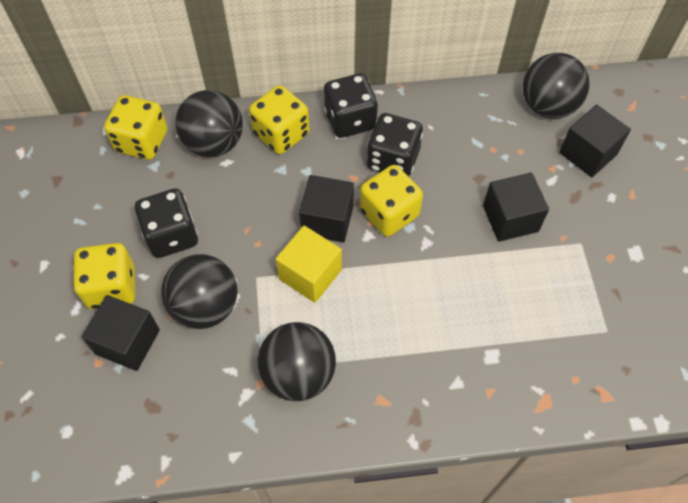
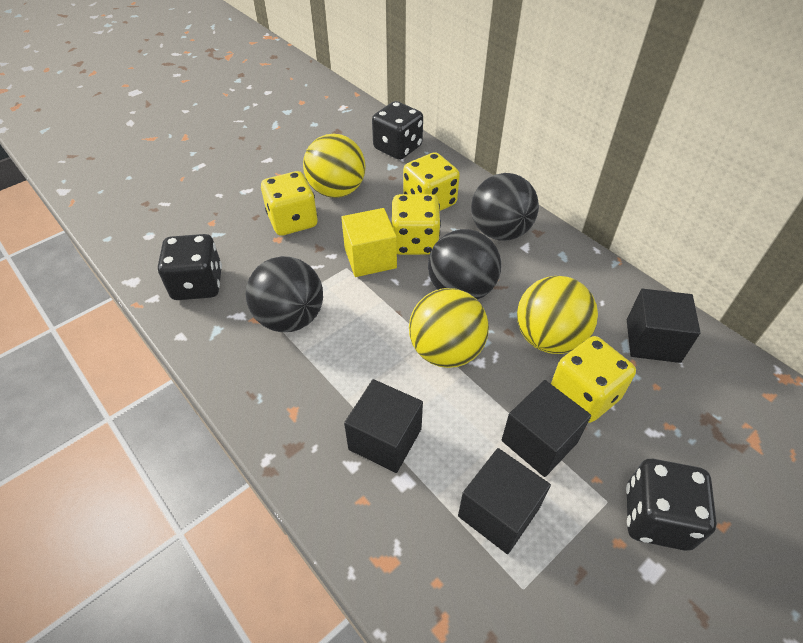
black ball: [161,254,238,329] [175,90,243,157] [257,322,336,401] [523,53,590,119] = 4 -> [246,256,323,332] [428,229,501,300] [471,173,539,240] = 3
yellow ball: none = 0 -> [303,134,366,198] [409,288,489,368] [517,276,598,354] = 3

